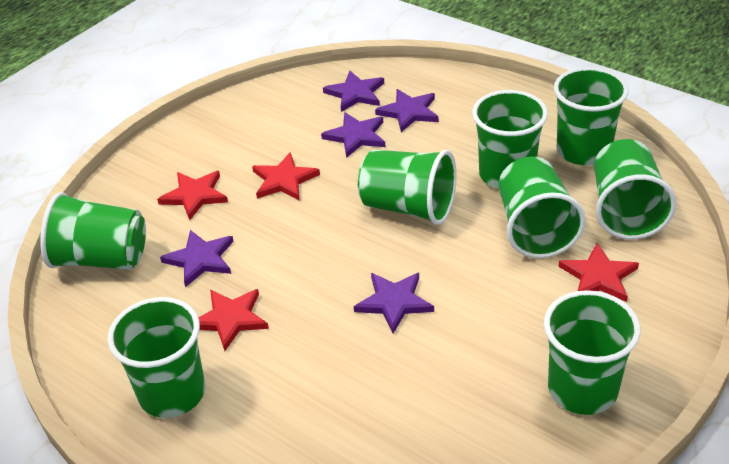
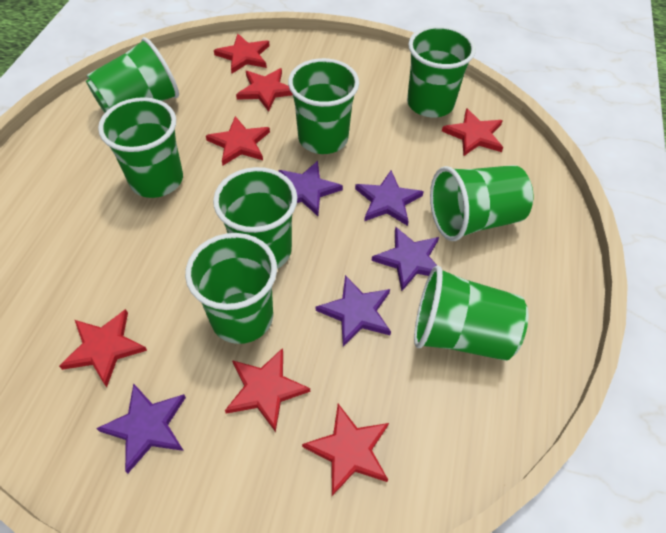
red star: [157,171,228,220] [198,289,269,351] [252,152,320,201] [558,243,639,302] = 4 -> [59,309,147,387] [206,116,270,165] [214,34,270,74] [225,348,310,432] [236,68,293,112] [302,404,389,496] [442,108,503,156] = 7

